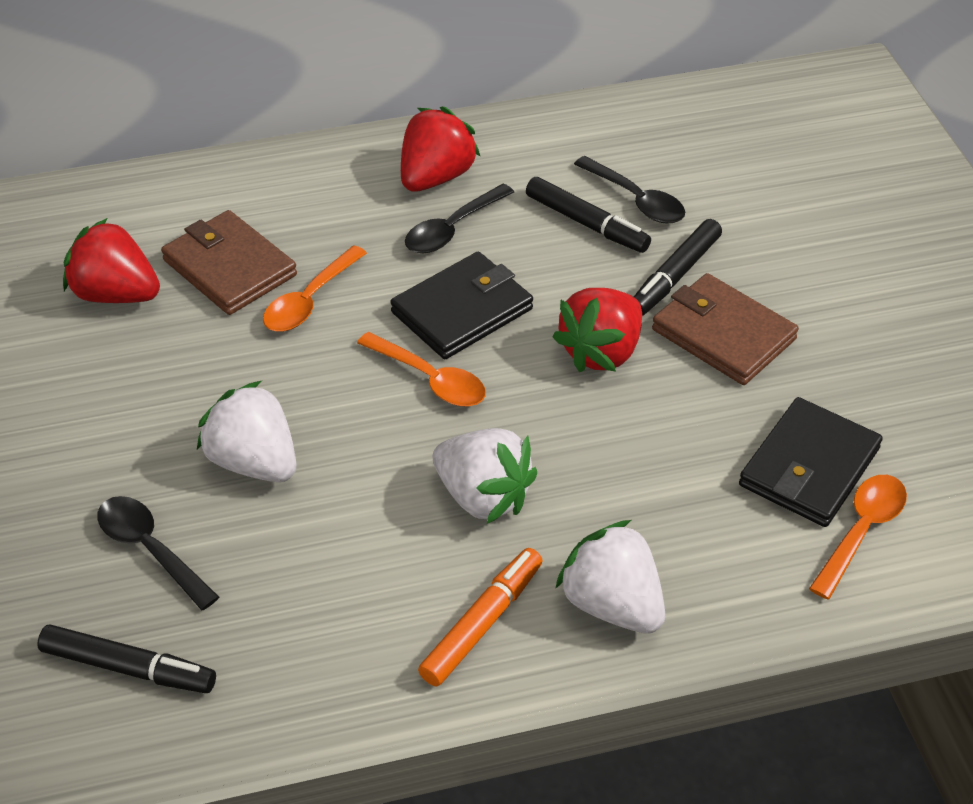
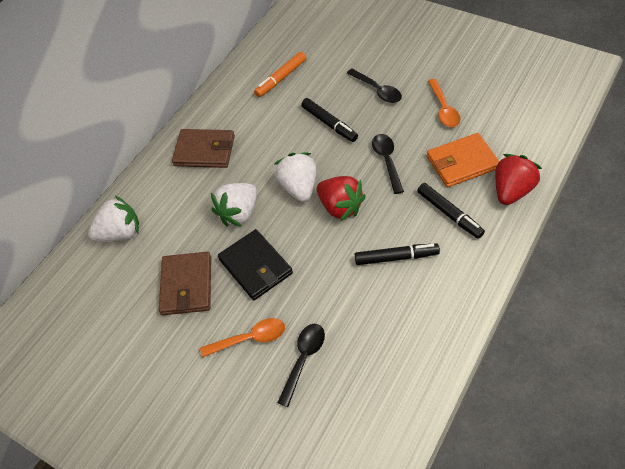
black wallet: [390,252,533,359] [739,397,883,527] = 2 -> [218,229,293,300] = 1
orange spoon: [263,245,367,332] [357,332,486,406] [809,475,907,599] = 3 -> [200,318,285,358] [428,79,460,127] = 2
orange wallet: none = 0 -> [427,133,499,187] = 1
red strawberry: [63,218,160,303] [401,106,481,192] [552,288,642,372] = 3 -> [317,176,366,221] [495,154,542,205] = 2

